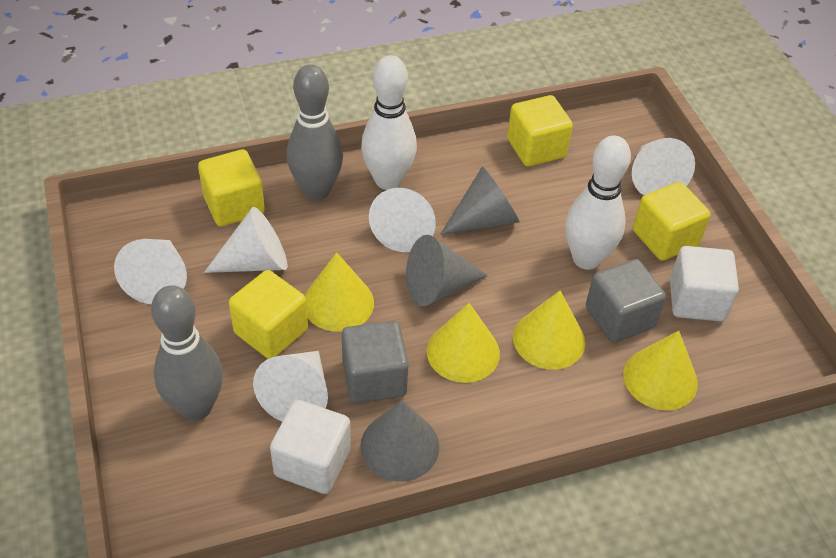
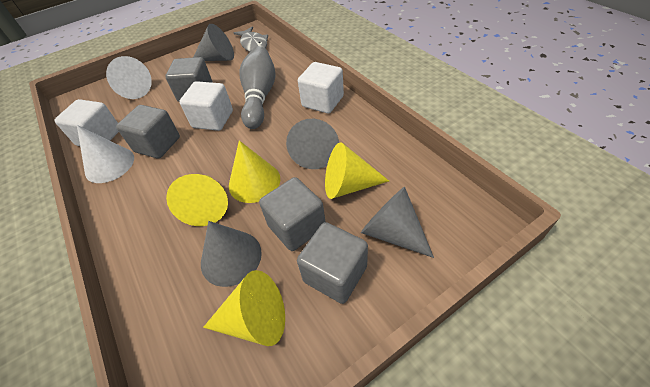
grey bowling pin: [151,285,223,421] [287,64,343,200] = 2 -> [239,46,276,129] = 1
grey cone: [360,400,439,482] [406,235,488,307] [440,166,520,235] = 3 -> [193,24,234,61] [201,221,262,287] [286,119,339,169] [361,187,434,258] = 4
grey cube: [342,321,409,403] [586,259,666,343] = 2 -> [116,105,180,158] [165,57,213,102] [259,177,325,251] [297,222,368,304] = 4
grey fish: none = 0 -> [234,26,268,52] = 1
white bowling pin: [361,55,417,190] [565,136,631,270] = 2 -> none = 0
white cone: [114,239,187,304] [204,207,287,273] [253,351,328,422] [369,188,436,252] [632,138,695,195] = 5 -> [77,125,134,183] [106,56,152,99] = 2
white cube: [270,400,351,494] [670,246,739,321] = 2 -> [54,99,119,146] [179,81,233,131] [298,62,344,113] = 3
yellow cube: [198,149,265,227] [229,270,308,359] [507,95,573,167] [633,182,711,261] = 4 -> none = 0

